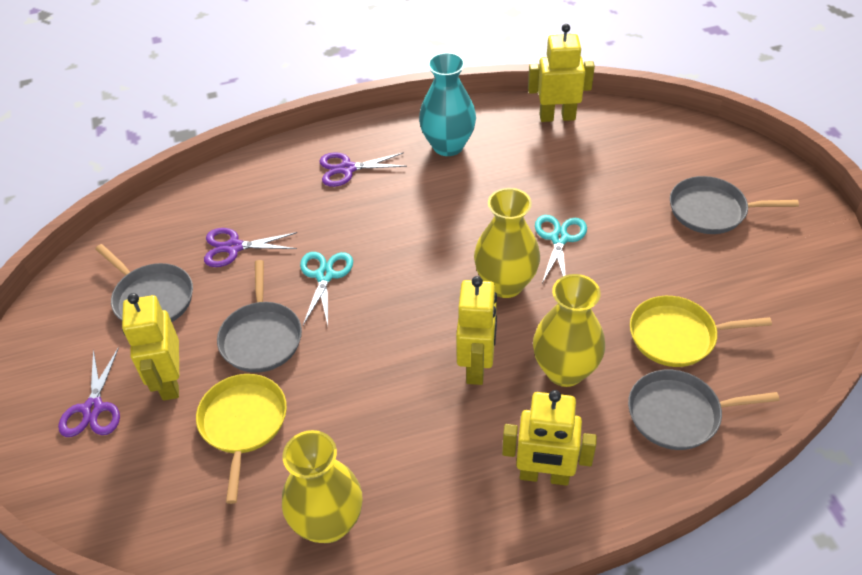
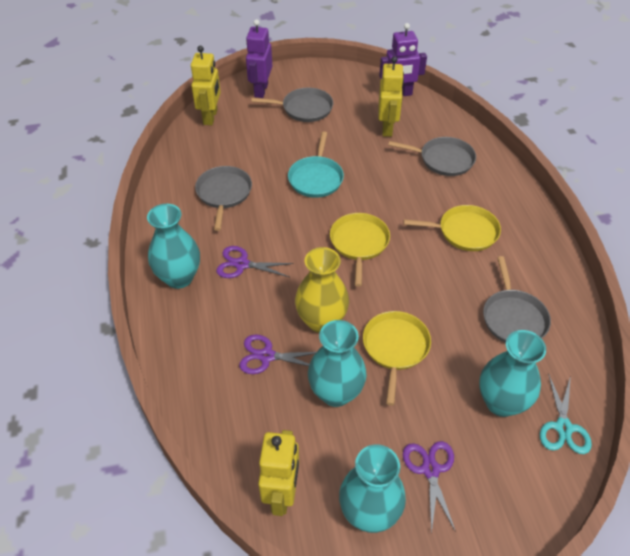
purple robot: none = 0 -> [246,19,272,98] [379,23,427,96] = 2
turquoise pan: none = 0 -> [288,131,344,198] = 1
turquoise scissors: [300,252,353,325] [535,215,587,283] = 2 -> [540,373,592,454] = 1
turquoise vase: [419,52,476,156] = 1 -> [147,204,200,289] [308,320,367,407] [339,444,406,533] [479,330,546,417] = 4
yellow pan: [196,374,287,504] [630,296,772,367] = 2 -> [330,213,390,287] [363,311,431,405] [404,205,501,251] = 3
yellow robot: [122,293,179,401] [456,276,497,385] [502,390,597,486] [528,24,595,122] = 4 -> [191,46,221,125] [258,430,299,516] [378,56,404,137] = 3
yellow vase: [282,430,362,543] [474,188,540,298] [533,274,605,387] = 3 -> [295,247,349,333] = 1

